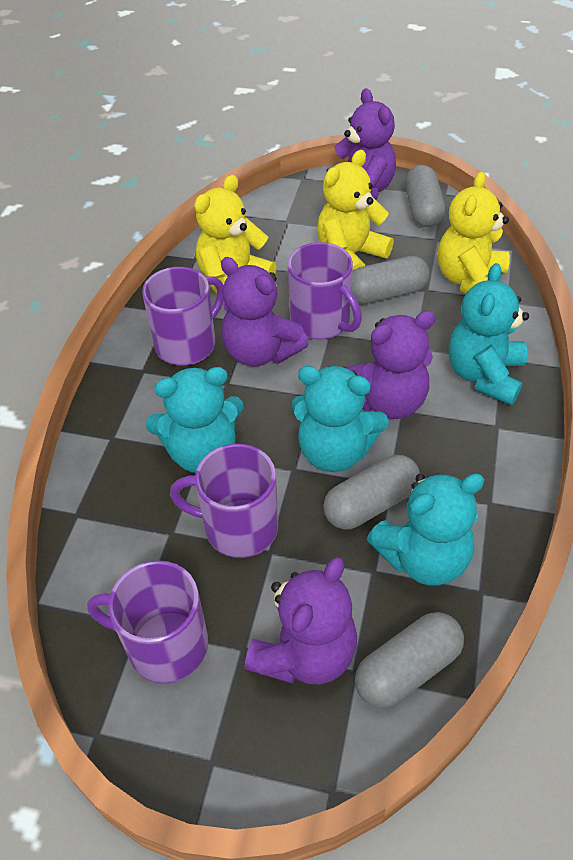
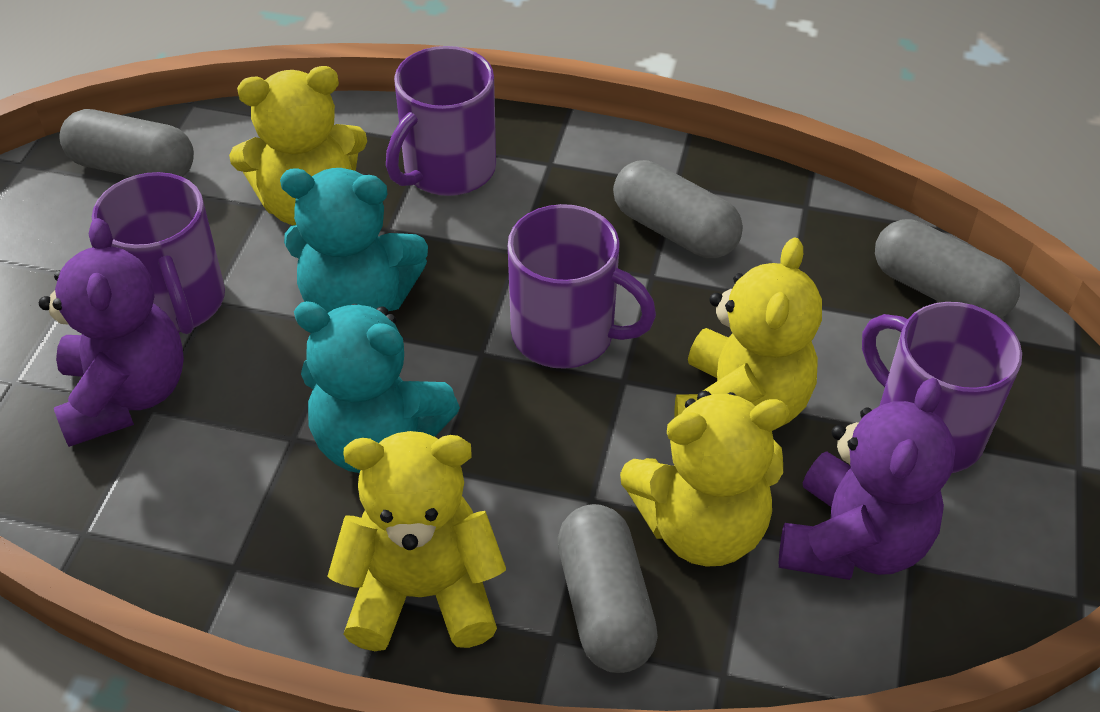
purple teddy bear: [221,257,309,367] [244,557,357,684] [326,88,396,200] [346,310,436,419] = 4 -> [39,218,184,447] [779,378,956,580] = 2
turquoise teddy bear: [146,367,244,473] [291,366,389,472] [367,472,485,586] [449,263,529,405] = 4 -> [280,168,428,313] [294,301,460,473] = 2
yellow teddy bear: [194,175,276,293] [317,150,394,271] [438,172,510,294] = 3 -> [229,66,367,225] [327,431,506,651] [620,391,790,567] [674,237,822,427] = 4

